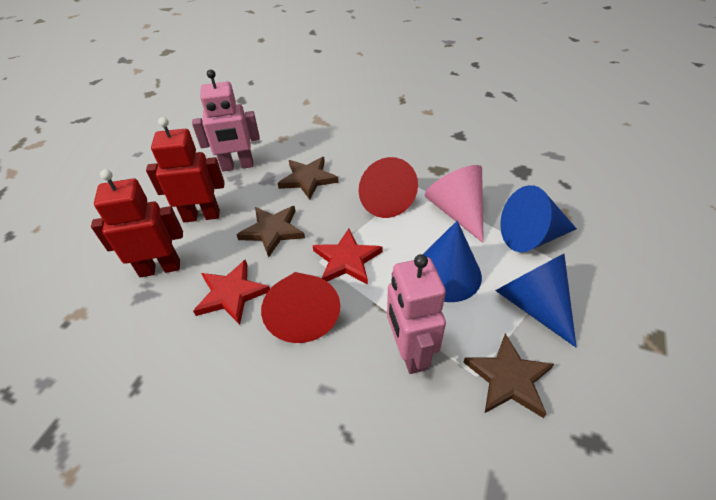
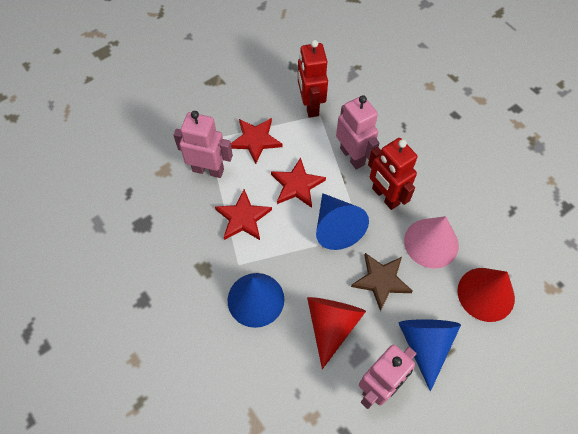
brown star: [237,206,305,257] [278,157,339,200] [463,333,554,418] = 3 -> [351,253,413,311] = 1
pink robot: [192,69,260,172] [387,254,446,374] = 2 -> [173,111,233,178] [336,95,379,169] [359,345,417,409] = 3
red star: [193,259,270,325] [313,229,383,285] = 2 -> [215,189,272,240] [231,118,282,164] [271,158,326,208] = 3

